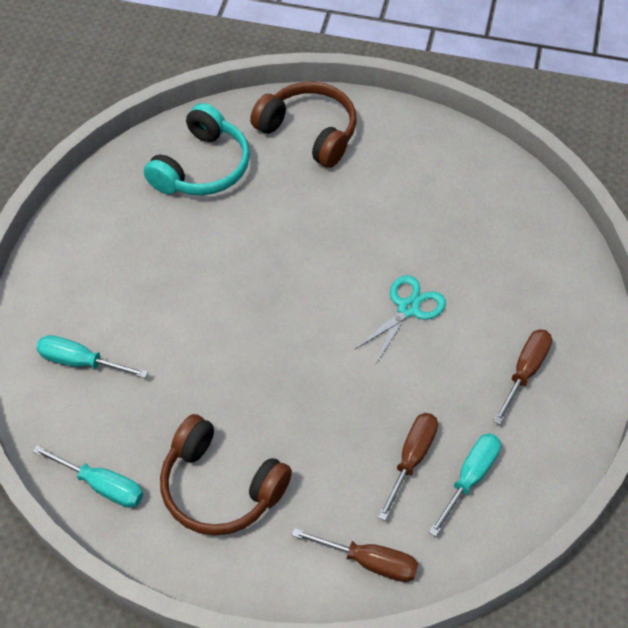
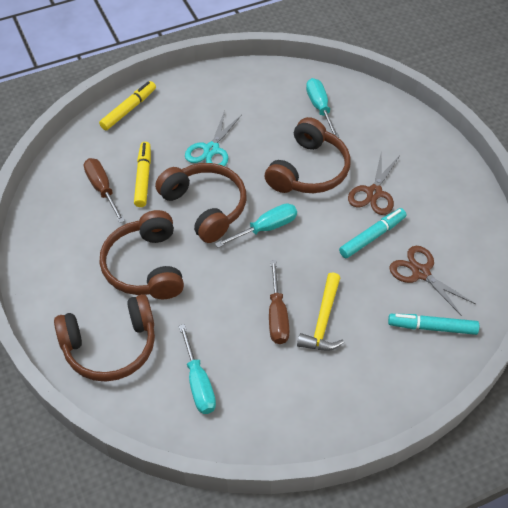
brown headphones: [160,414,292,536] [250,82,357,168] = 2 -> [54,294,155,382] [100,210,184,299] [155,163,246,243] [265,117,351,193] = 4
brown scissors: none = 0 -> [348,150,399,215] [389,246,475,316] = 2
brown screwdriver: [292,528,418,582] [378,413,438,521] [493,329,552,425] = 3 -> [84,158,125,223] [269,260,289,344] = 2
turquoise headphones: [144,103,250,195] = 1 -> none = 0
turquoise marker: none = 0 -> [339,208,406,258] [388,314,479,335] = 2
yellow hammer: none = 0 -> [297,272,344,351] = 1
yellow marker: none = 0 -> [99,81,156,130] [134,142,151,207] = 2

